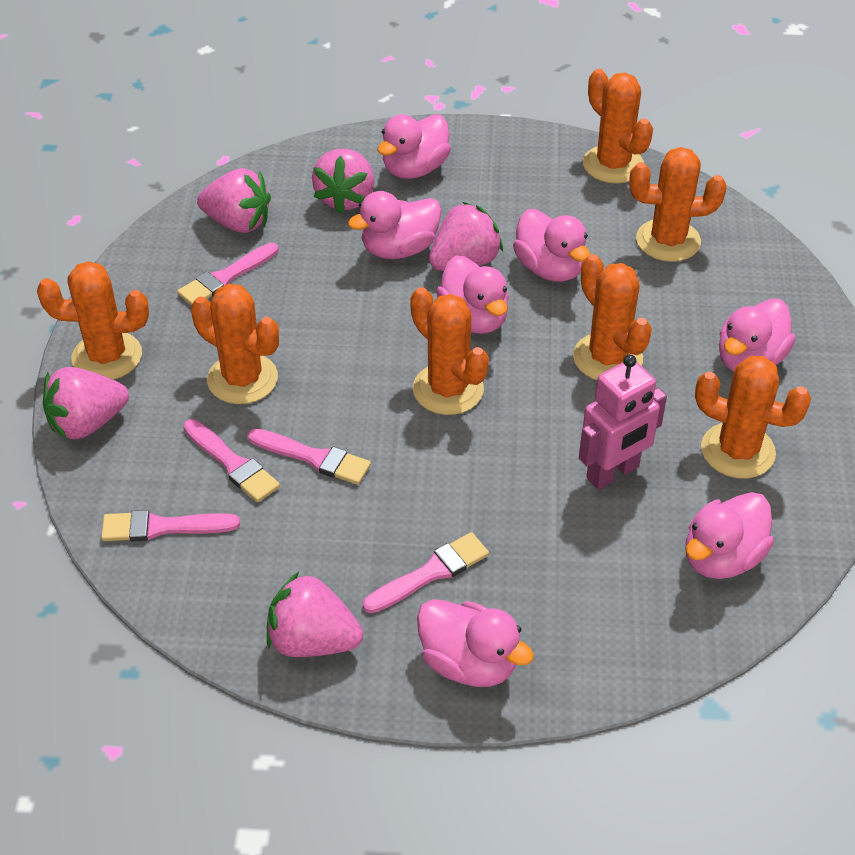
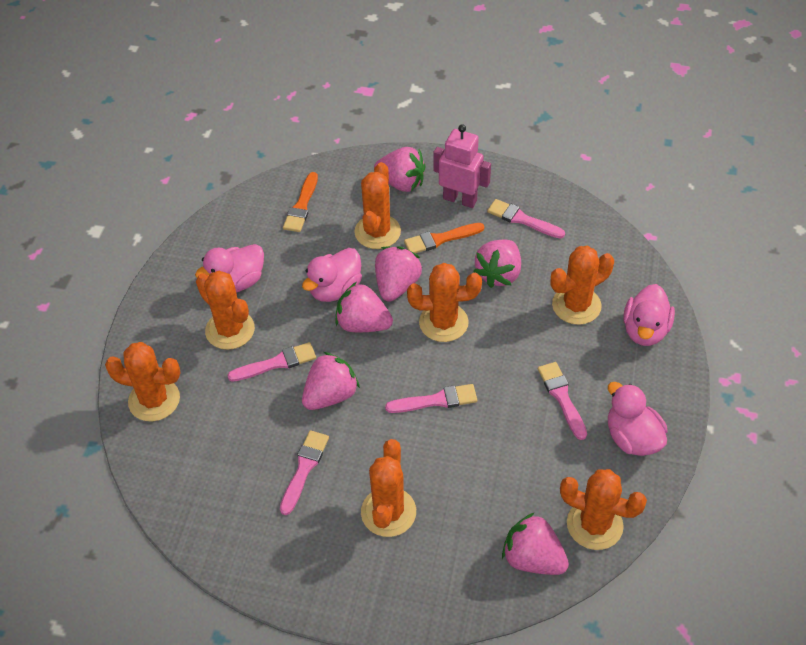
orange brush: none = 0 -> [283,172,318,232] [404,223,484,253] = 2
pink duck: [348,191,442,259] [377,114,451,179] [417,599,534,687] [436,255,509,334] [513,209,590,282] [685,492,774,579] [719,299,796,372] = 7 -> [195,244,264,292] [302,248,362,302] [608,382,668,456] [623,284,675,346] = 4
pink strawberry: [43,367,129,440] [197,168,271,233] [267,572,363,657] [312,149,374,214] [429,202,503,271] = 5 -> [302,352,360,410] [335,282,393,332] [374,147,426,192] [375,246,422,302] [473,240,521,288] [502,512,569,575] = 6

